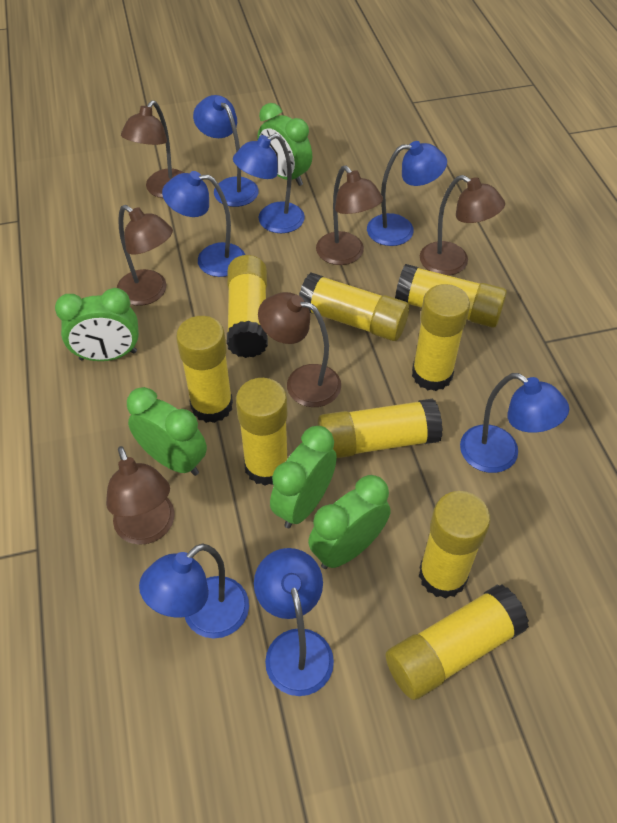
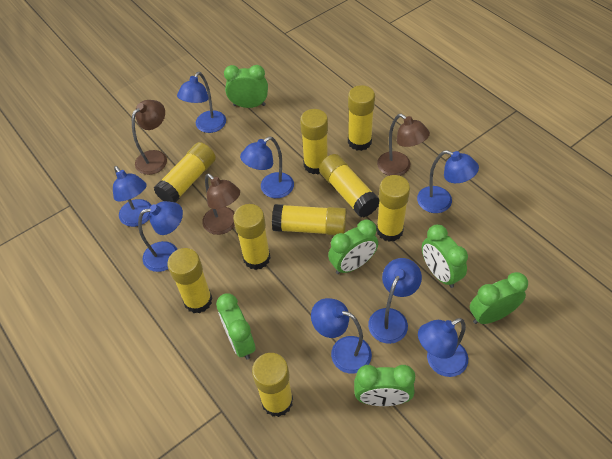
blue lamp: [139,543,249,639] [162,171,245,277] [193,95,259,207] [233,134,305,233] [254,548,334,696] [367,141,447,246] [460,373,569,473] = 7 -> [113,166,151,227] [138,201,183,272] [177,72,226,133] [240,137,294,198] [311,298,372,374] [368,258,422,344] [417,150,479,213] [418,318,468,377] = 8
brown lamp: [106,446,175,545] [117,205,173,306] [121,100,184,198] [258,292,341,407] [316,165,383,265] [420,175,505,275] = 6 -> [132,100,167,175] [202,174,240,235] [377,114,430,176] = 3
green clock: [55,288,139,361] [127,387,207,476] [257,103,312,186] [270,426,337,528] [308,475,391,569] = 5 -> [216,293,255,359] [224,65,268,108] [328,219,378,274] [354,365,415,406] [422,224,468,288] [470,272,528,324] = 6

